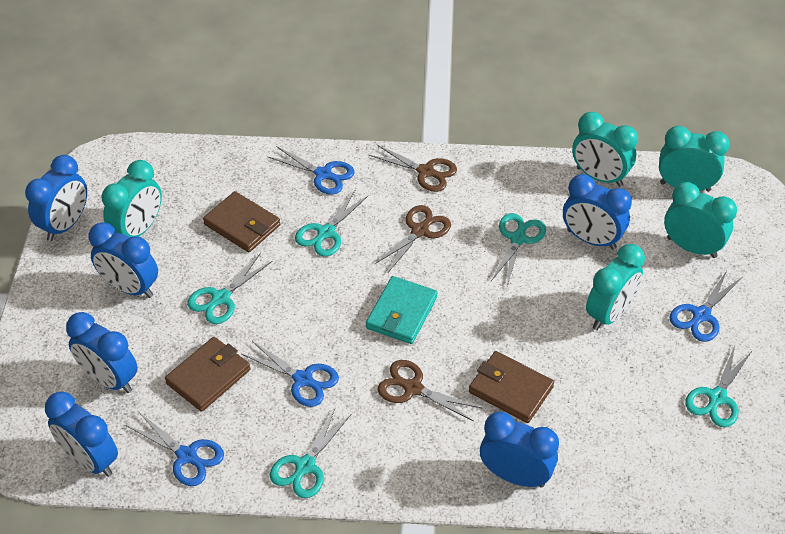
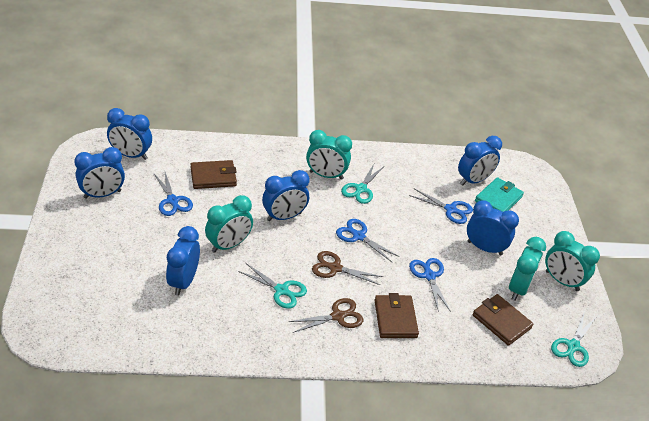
brown scissors: [369,144,457,192] [375,205,451,272] [377,360,481,421] = 3 -> [288,298,363,333] [312,251,383,285] = 2
turquoise clock: [102,160,162,237] [572,112,638,187] [586,244,645,330] [659,126,730,192] [664,182,737,258] = 5 -> [205,195,253,253] [306,130,352,180] [509,237,546,301] [545,231,600,291] = 4
turquoise scissors: [187,254,272,324] [270,407,351,498] [295,190,369,257] [491,213,546,286] [685,345,752,427] = 5 -> [238,263,307,309] [341,164,383,204] [551,311,595,367] = 3

